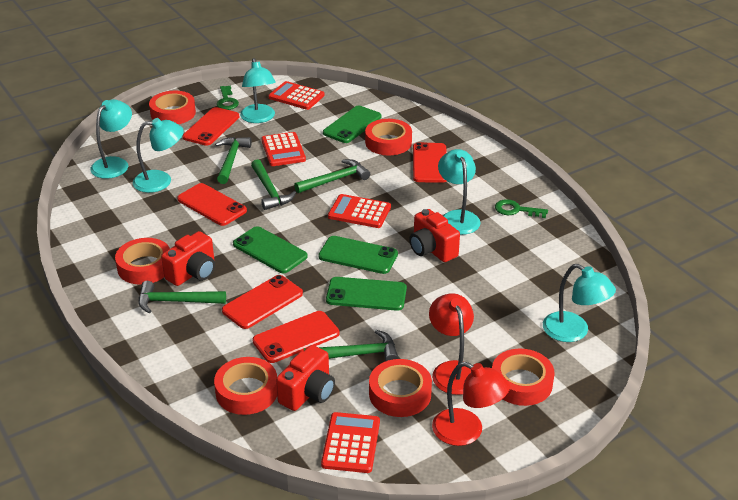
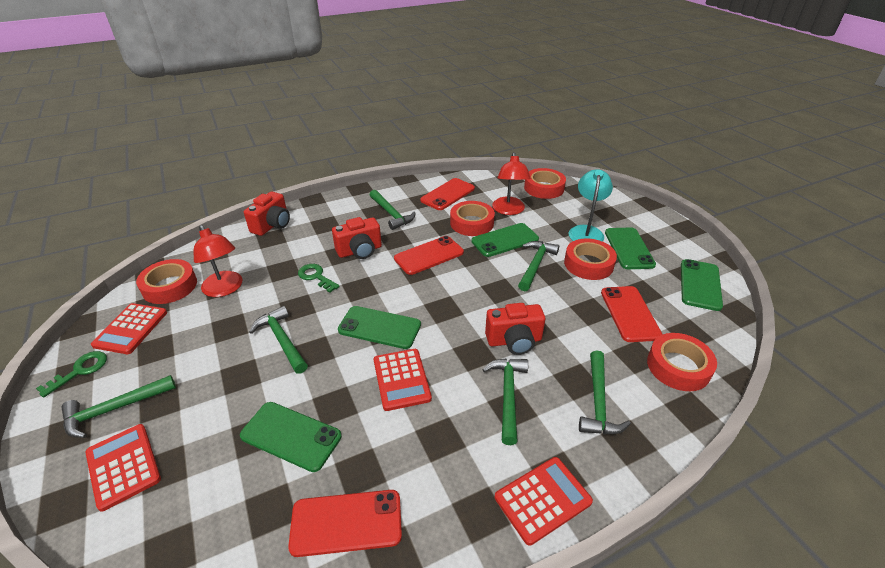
green hammer: [139,281,226,313] [215,137,252,184] [251,159,296,210] [294,159,370,193] [304,330,399,361] = 5 -> [61,375,176,438] [249,306,308,374] [370,190,416,230] [482,358,528,445] [518,241,559,291] [579,350,631,434] = 6
green phone: [233,226,308,273] [318,236,398,274] [323,106,381,143] [326,277,407,311] = 4 -> [240,402,342,472] [338,306,421,349] [472,223,539,257] [605,228,656,269] [681,259,723,311] = 5
red phone: [177,183,247,226] [182,107,239,146] [222,275,303,329] [252,311,339,363] [413,142,447,183] = 5 -> [288,490,402,557] [394,236,464,275] [420,178,475,210] [601,286,663,342] = 4
red tape: [115,238,170,285] [149,91,196,124] [214,357,277,415] [365,119,412,155] [369,359,432,417] [492,349,555,406] = 6 -> [136,259,197,304] [450,201,495,236] [524,168,566,199] [564,238,617,280] [647,333,717,391] = 5
turquoise lamp: [90,99,132,179] [133,118,184,193] [240,58,276,123] [438,149,481,235] [543,264,616,342] = 5 -> [569,169,613,242] = 1

